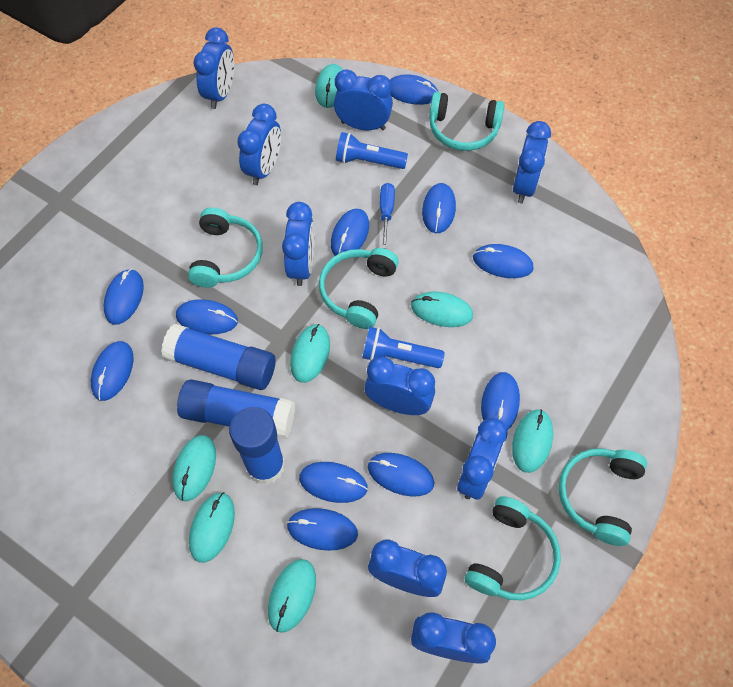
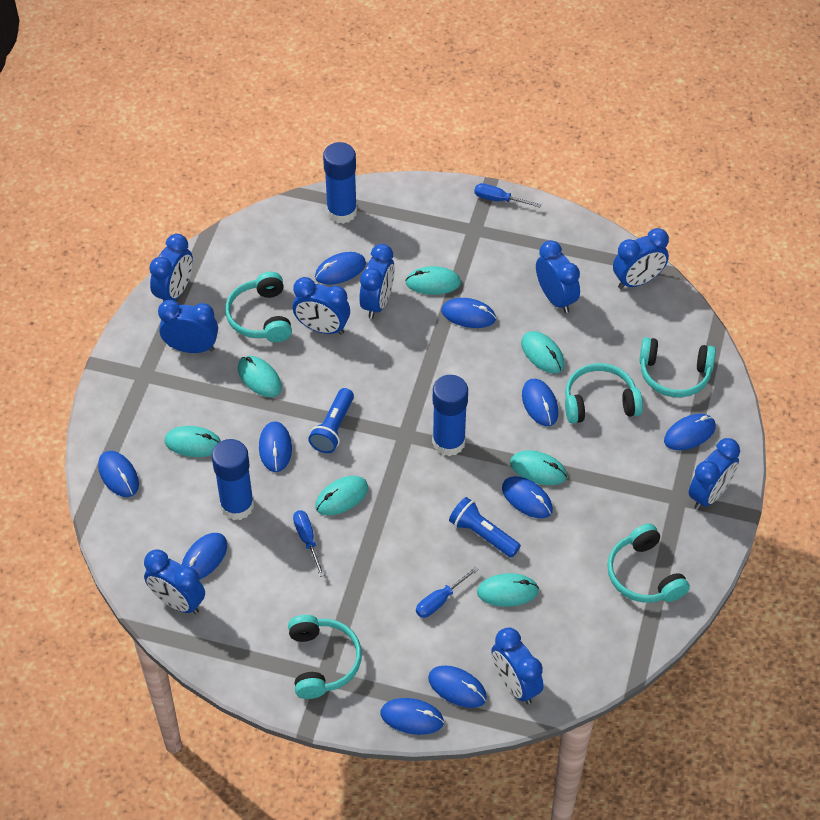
blue mouse: [91,341,134,401] [103,269,144,325] [176,299,238,334] [287,508,358,551] [299,462,368,503] [331,209,369,256] [368,453,434,497] [390,74,438,105] [422,183,456,233] [473,244,533,278] [481,372,520,430] = 11 -> [98,451,139,497] [182,533,227,580] [259,421,292,472] [315,252,366,285] [381,698,444,735] [428,666,487,708] [441,298,496,328] [502,476,553,519] [522,379,559,426] [664,414,716,450] = 10
blue screwdriver: [380,183,395,249] = 1 -> [293,510,325,577] [416,566,479,618] [474,183,541,207] = 3

